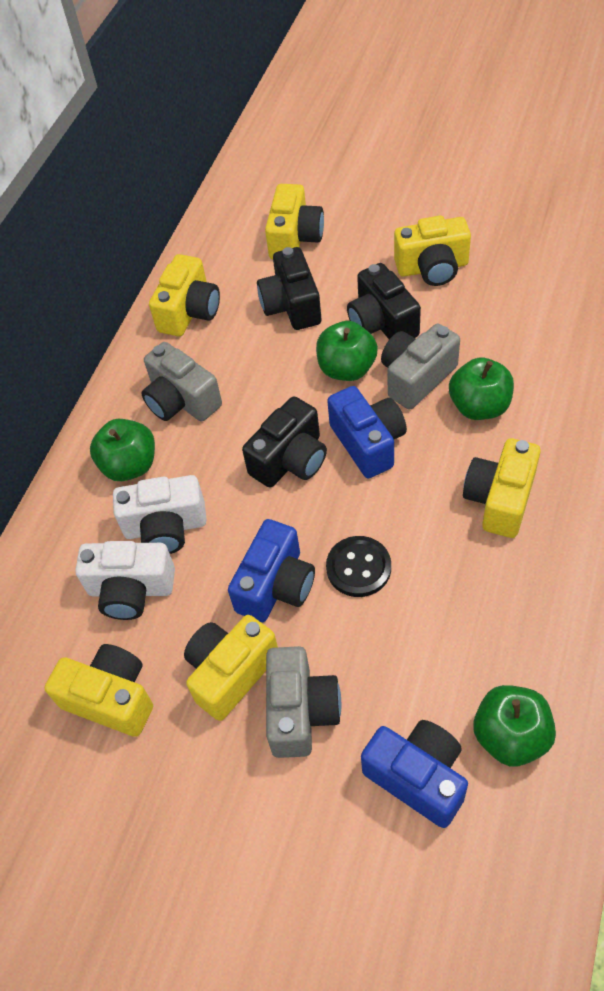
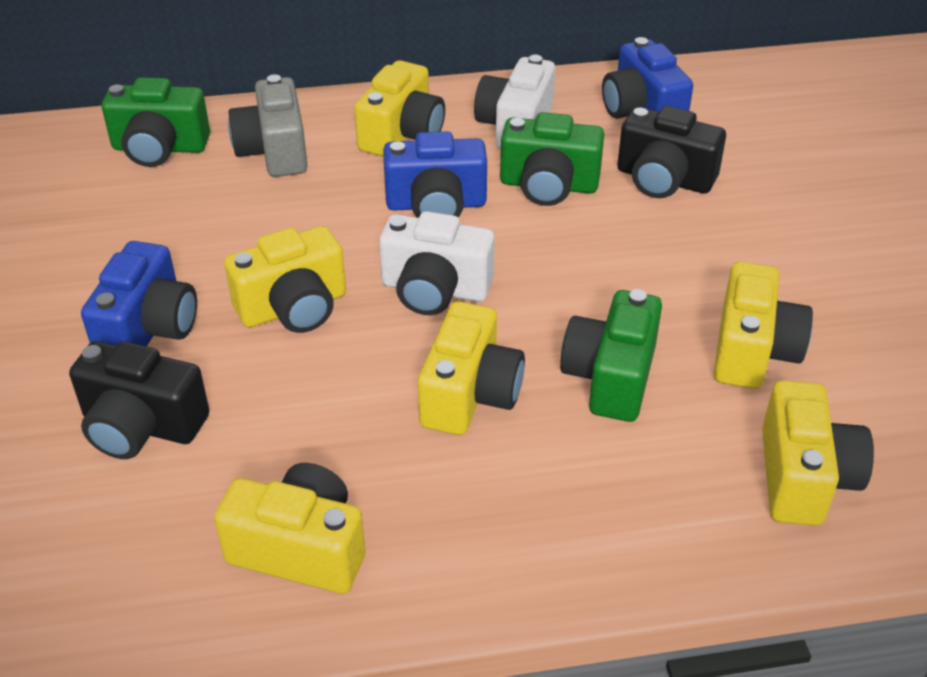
black button: [326,536,391,597] = 1 -> none = 0
black camera: [242,397,327,488] [257,247,321,330] [347,263,421,339] = 3 -> [69,341,209,459] [617,106,726,198] = 2
green apple: [90,419,155,481] [316,321,378,381] [449,357,514,420] [473,685,556,766] = 4 -> none = 0
green camera: none = 0 -> [102,77,210,167] [500,112,604,206] [560,289,662,422] = 3
grey camera: [141,342,222,421] [266,646,341,758] [381,324,460,409] = 3 -> [228,74,308,177] = 1

